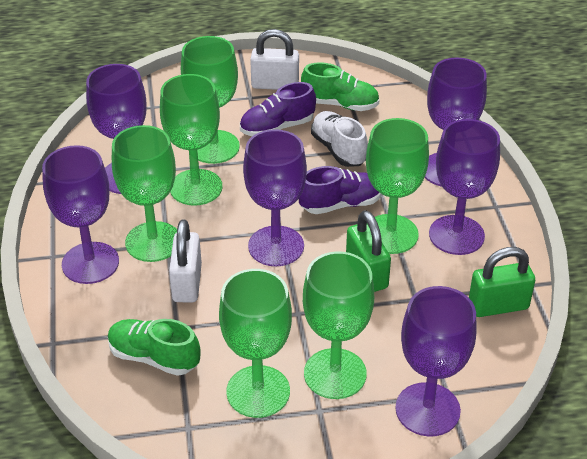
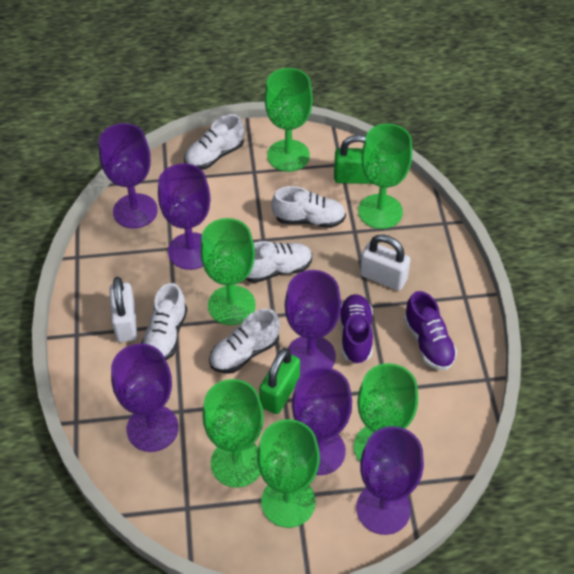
green shoe: [108,319,200,376] [301,62,379,111] = 2 -> none = 0
white shoe: [311,111,368,167] = 1 -> [141,283,187,360] [184,114,244,170] [209,309,280,374] [246,241,312,283] [271,186,346,228] = 5

